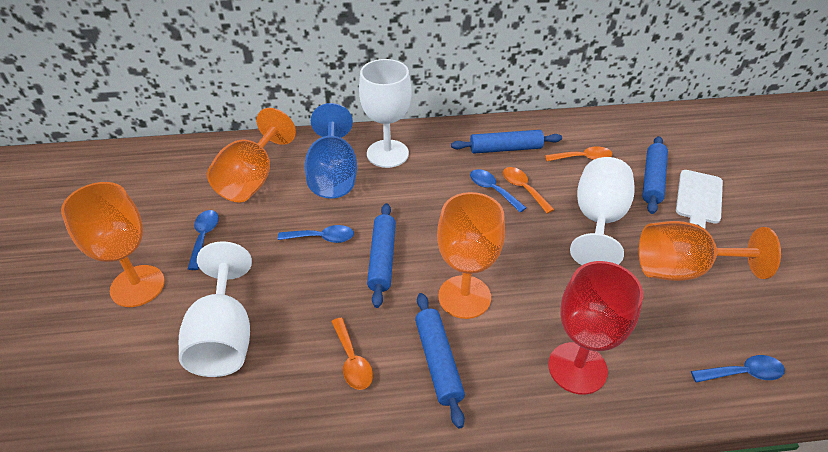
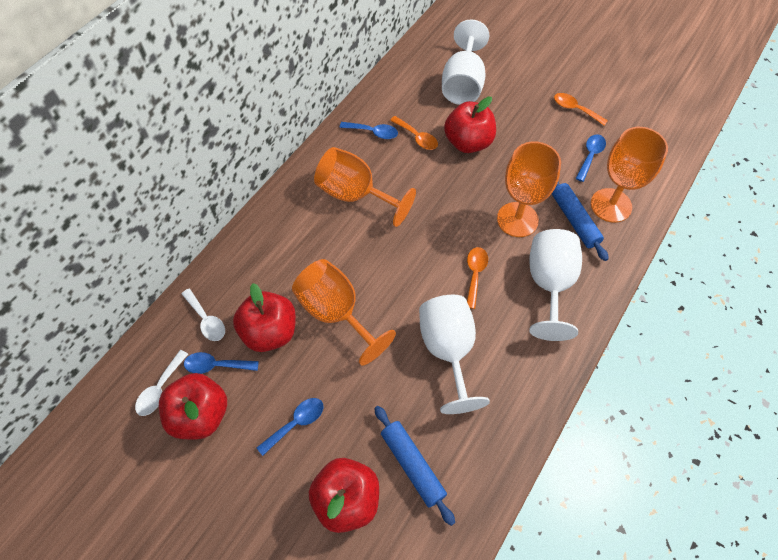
blue goblet: [304,103,357,199] = 1 -> none = 0
blue rolling pin: [367,203,396,308] [415,293,465,429] [451,130,562,153] [642,136,668,214] = 4 -> [374,406,455,526] [552,182,609,261] = 2
red apple: none = 0 -> [159,373,227,439] [233,283,296,352] [309,458,379,533] [444,97,496,153] = 4
red goblet: [548,261,643,395] = 1 -> none = 0
white cutting board: [676,170,723,229] = 1 -> none = 0
white spoon: none = 0 -> [135,350,188,416] [182,289,225,341] = 2

